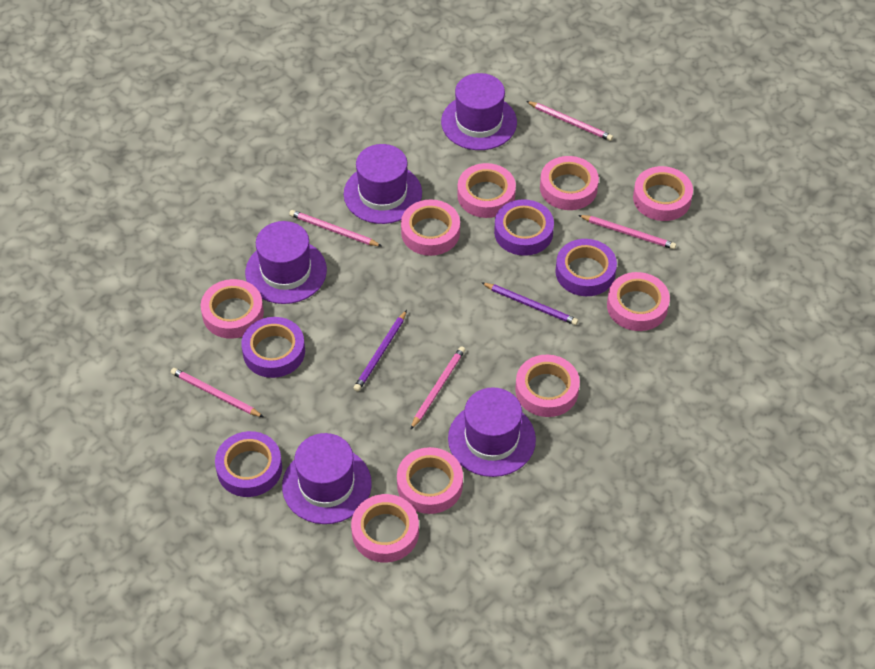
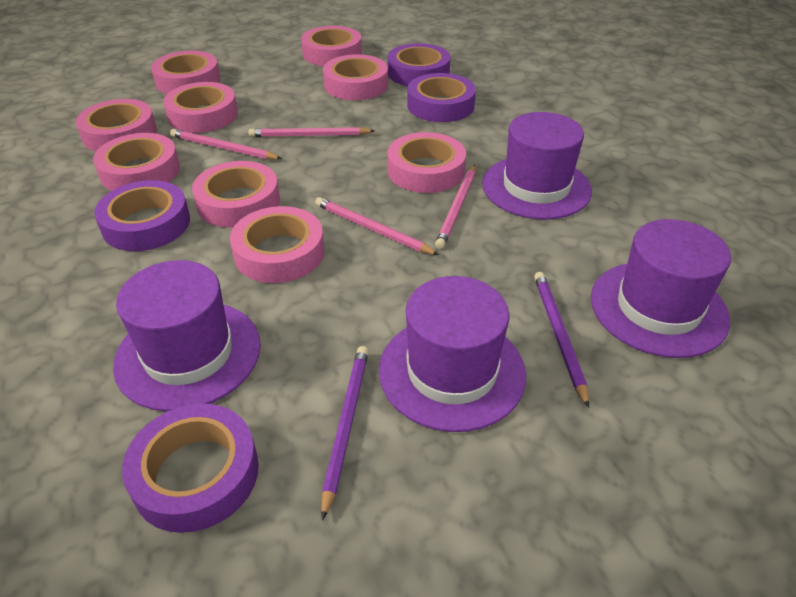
pink pencil: [171,368,263,417] [289,210,381,246] [410,346,465,430] [526,101,613,141] [578,215,676,249] = 5 -> [170,129,282,159] [248,127,374,137] [315,197,439,255] [435,165,475,249] = 4
purple hat: [245,221,327,304] [282,433,372,524] [344,144,422,224] [441,73,517,150] [448,387,536,477] = 5 -> [113,260,261,412] [379,276,526,432] [482,112,592,219] [591,219,731,358] = 4

